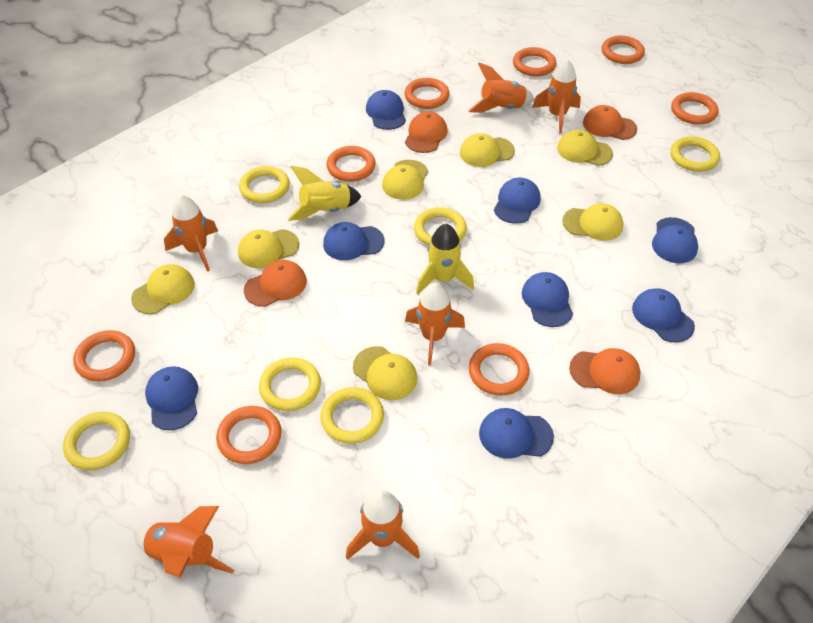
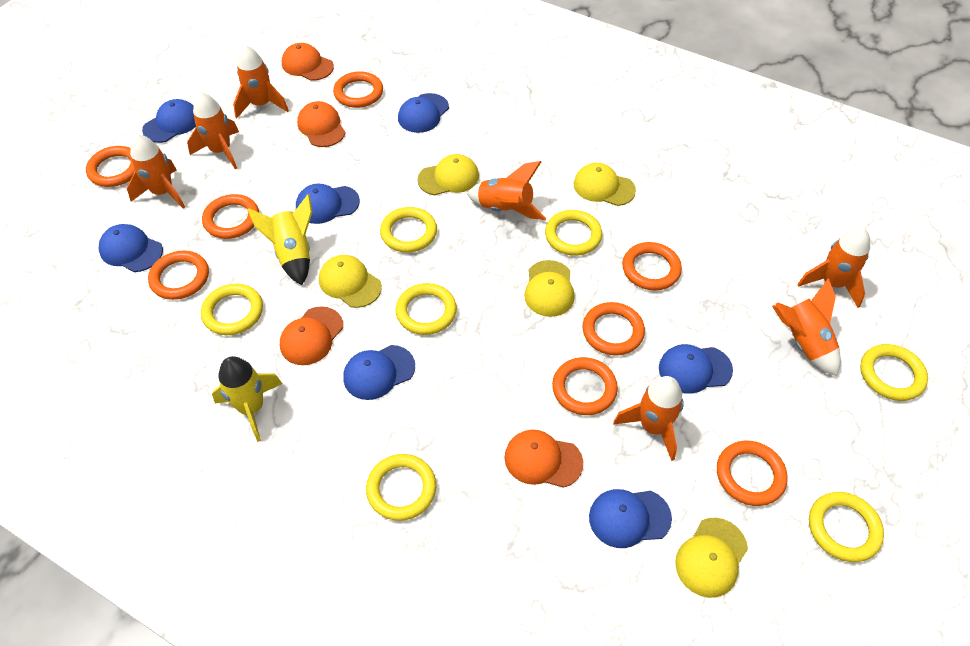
blue cap: [145,366,198,431] [323,222,385,260] [366,90,406,130] [479,408,554,459] [494,178,541,224] [522,272,573,327] [632,288,695,343] [652,217,698,263] = 8 -> [98,224,163,272] [142,99,196,143] [296,184,360,224] [344,345,415,400] [398,93,449,133] [589,489,672,548] [659,344,733,394] = 7
orange rocket: [137,506,234,578] [164,194,218,272] [346,490,420,560] [405,283,465,366] [468,62,535,113] [532,59,581,133] = 6 -> [127,134,185,208] [187,92,239,169] [233,45,289,118] [467,161,546,220] [613,376,684,461] [772,278,841,376] [797,228,870,308] = 7
yellow cap: [131,264,195,314] [238,229,299,268] [353,346,417,400] [382,160,428,200] [460,133,515,167] [557,130,613,166] [562,203,624,241] = 7 -> [319,255,382,308] [417,154,479,195] [524,260,575,317] [574,163,636,206] [675,518,748,598] = 5
yellow ring: [63,412,130,471] [239,166,290,203] [259,358,321,411] [320,387,384,444] [414,207,467,245] [670,136,720,172] = 6 -> [201,284,263,335] [366,454,436,521] [380,207,437,253] [396,283,457,335] [545,210,602,256] [809,492,884,562] [860,344,928,401] = 7

